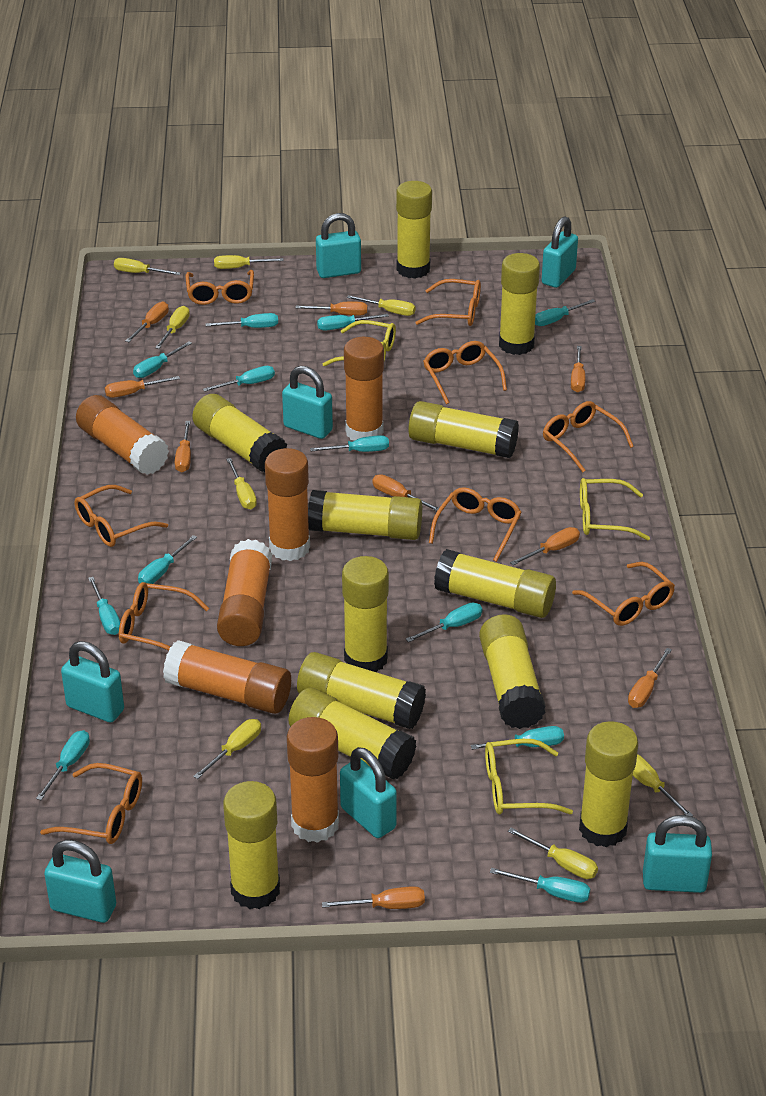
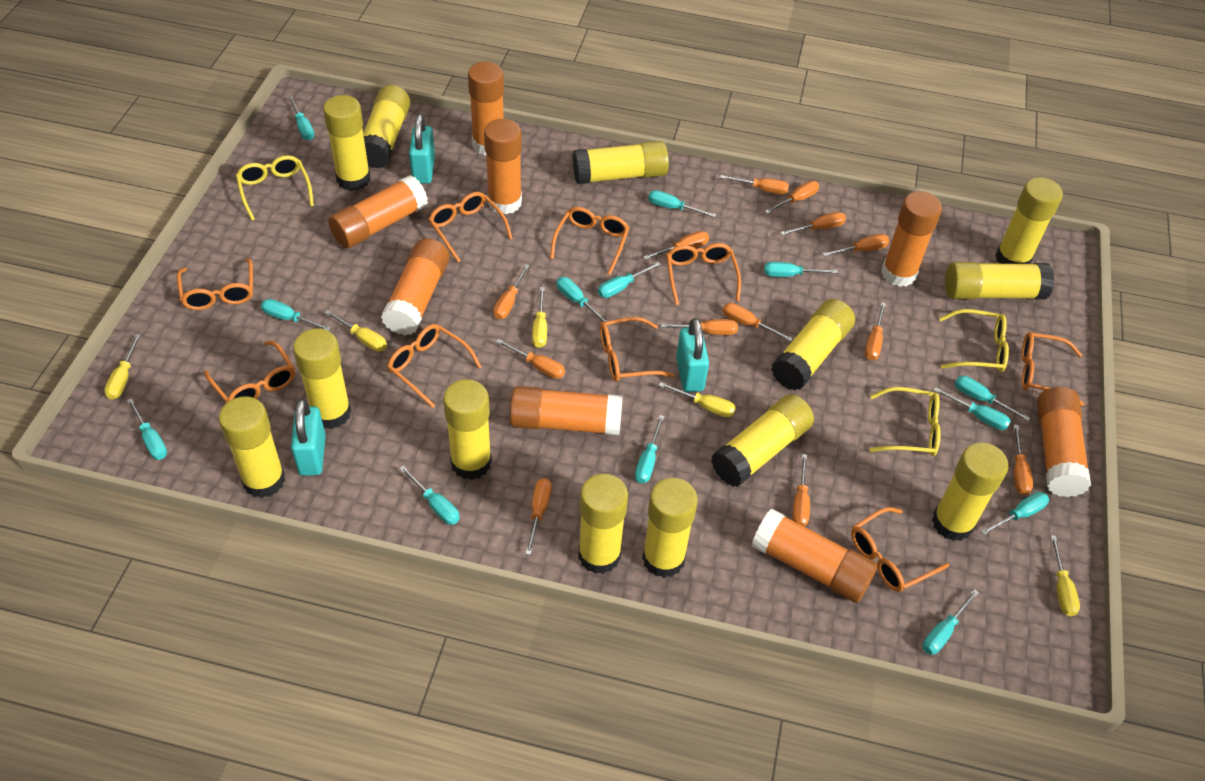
orange glue stick: [76,395,169,475] [163,640,291,714] [217,539,272,646] [265,448,310,561] [287,717,339,843] [344,337,384,441] = 6 -> [328,175,428,249] [381,238,450,336] [468,62,504,156] [484,119,522,214] [510,386,623,436] [751,509,877,603] [881,191,942,287] [1037,387,1091,497] = 8
orange screwdriver: [105,376,180,398] [126,302,169,342] [175,421,191,472] [296,302,367,316] [322,886,425,909] [372,474,439,511] [510,527,580,565] [571,346,585,393] [628,648,672,708] = 9 -> [493,264,530,319] [496,339,565,379] [525,478,552,555] [643,231,709,260] [661,319,738,335] [720,175,789,194] [723,303,793,342] [765,181,819,214] [780,212,846,235] [793,454,810,527] [822,234,889,256] [865,303,886,360] [1013,425,1033,495] = 13
turquoise padlock: [44,840,116,923] [61,641,124,723] [282,366,333,439] [316,213,361,278] [340,747,397,838] [542,216,578,288] [643,815,712,893] = 7 -> [291,398,326,476] [409,114,435,184] [676,318,709,392] = 3
turquoise screwdriver: [36,730,90,800] [88,577,120,635] [133,341,192,378] [138,535,197,584] [203,366,275,392] [205,313,278,328] [310,435,389,452] [317,314,389,330] [406,603,482,642] [471,726,564,750] [490,868,590,903] [535,299,595,326] = 12 -> [127,398,167,460] [261,299,331,331] [288,96,314,140] [399,465,460,525] [556,277,607,322] [598,262,661,298] [635,415,665,483] [648,190,716,217] [764,262,838,277] [923,589,979,655] [933,387,1011,430] [955,376,1030,421] [981,492,1049,535] = 13
yellow glue stick: [192,394,287,472] [223,781,280,909] [289,688,417,779] [297,652,426,729] [308,490,422,540] [342,556,389,672] [396,181,432,279] [408,401,519,458] [434,549,556,618] [479,614,546,729] [499,253,540,355] [579,721,638,847] = 12 -> [219,396,285,498] [293,328,352,429] [323,95,371,191] [363,85,410,169] [443,379,492,480] [573,141,669,184] [578,474,628,574] [642,478,698,578] [711,394,814,487] [771,299,855,391] [932,442,1008,541] [945,262,1054,299] [995,177,1063,264] = 13
yellow screwdriver: [114,258,181,275] [155,306,190,349] [193,719,261,779] [214,255,284,269] [226,458,257,509] [347,295,416,316] [508,828,598,879] [633,754,693,816] = 8 -> [104,334,141,400] [324,310,387,352] [532,287,547,348] [659,382,736,417] [1051,535,1080,616] = 5

